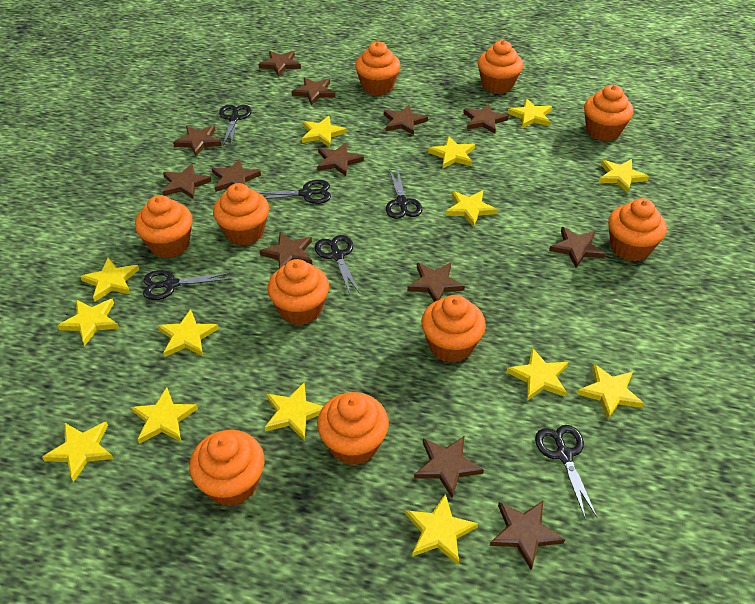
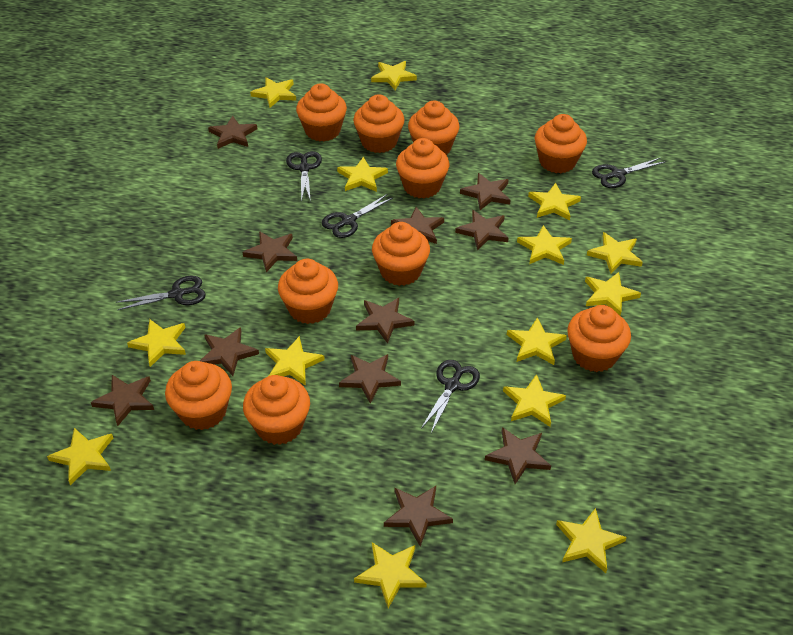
black scissors: [143,270,230,300] [219,105,252,147] [258,180,331,204] [315,235,360,294] [386,170,422,219] [535,425,597,519] = 6 -> [116,276,206,310] [286,151,322,202] [322,194,394,238] [421,360,480,433] [592,157,665,188] = 5
brown star: [162,164,212,199] [173,125,222,156] [212,159,261,192] [259,51,301,77] [260,232,312,269] [292,77,335,106] [317,142,364,176] [384,105,428,135] [407,263,465,302] [414,436,484,498] [463,103,509,134] [490,501,565,570] [549,227,606,268] = 13 -> [91,375,154,426] [200,327,259,376] [208,116,257,149] [242,231,297,272] [339,354,401,404] [356,298,415,344] [384,486,453,547] [391,207,444,244] [455,210,509,250] [460,173,510,210] [485,427,551,484] = 11

